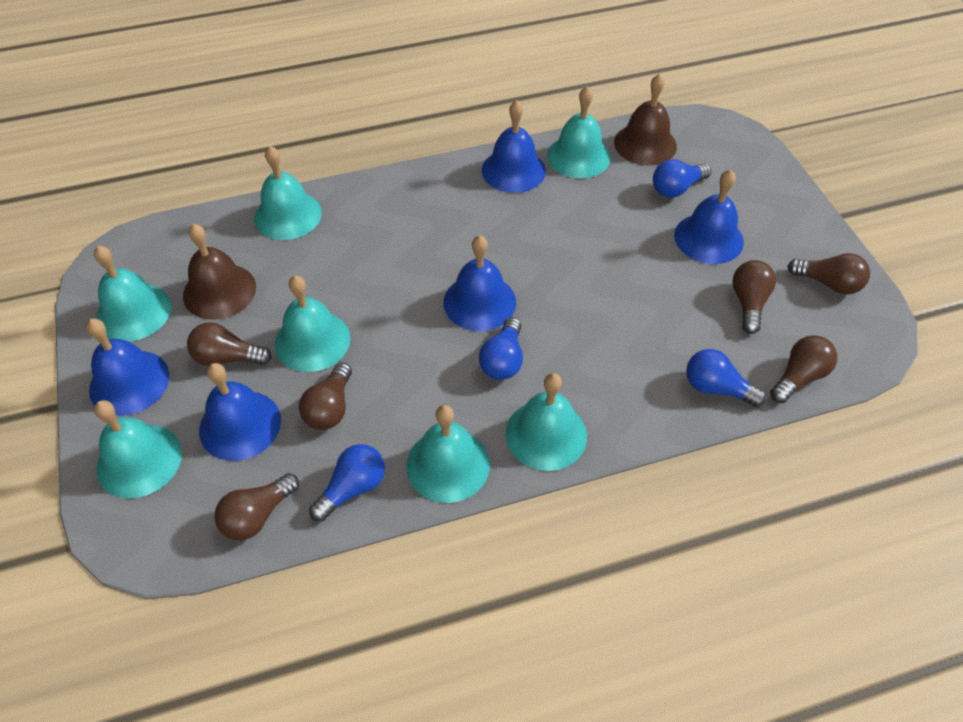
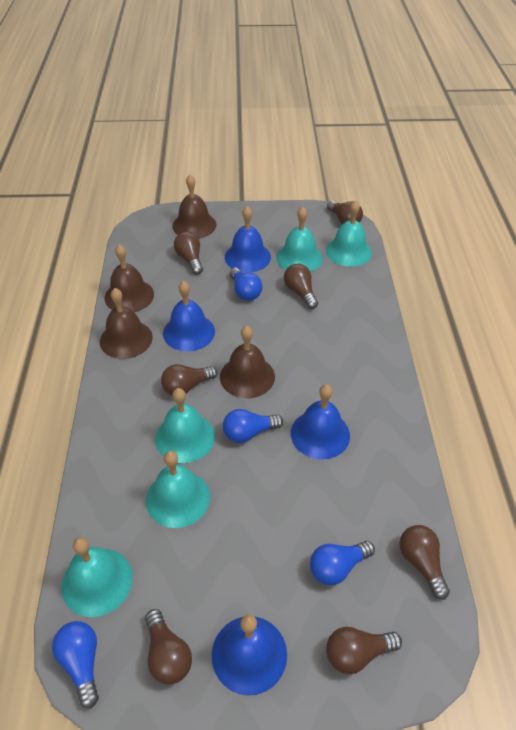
blue bell: [86,319,169,416] [199,363,281,461] [444,235,516,331] [482,100,546,193] [674,169,744,264] = 5 -> [163,281,215,351] [212,614,287,696] [225,206,271,272] [291,385,350,459] = 4
brown bell: [183,224,256,320] [614,74,677,166] = 2 -> [100,288,153,359] [105,244,154,312] [172,175,217,239] [220,326,275,398] = 4
brown light bulb: [187,322,272,366] [214,473,299,540] [299,362,352,430] [732,260,776,334] [770,335,837,403] [787,253,870,295] = 6 -> [145,609,192,684] [161,364,218,395] [174,232,203,275] [284,264,318,309] [326,627,402,674] [327,201,363,224] [400,525,450,600] = 7
turquoise bell: [94,246,171,342] [94,400,182,499] [254,146,322,240] [275,275,351,372] [406,405,490,503] [506,373,587,471] [547,86,610,178] = 7 -> [61,537,133,617] [146,451,210,528] [155,388,215,463] [276,207,323,272] [326,200,372,267] = 5

